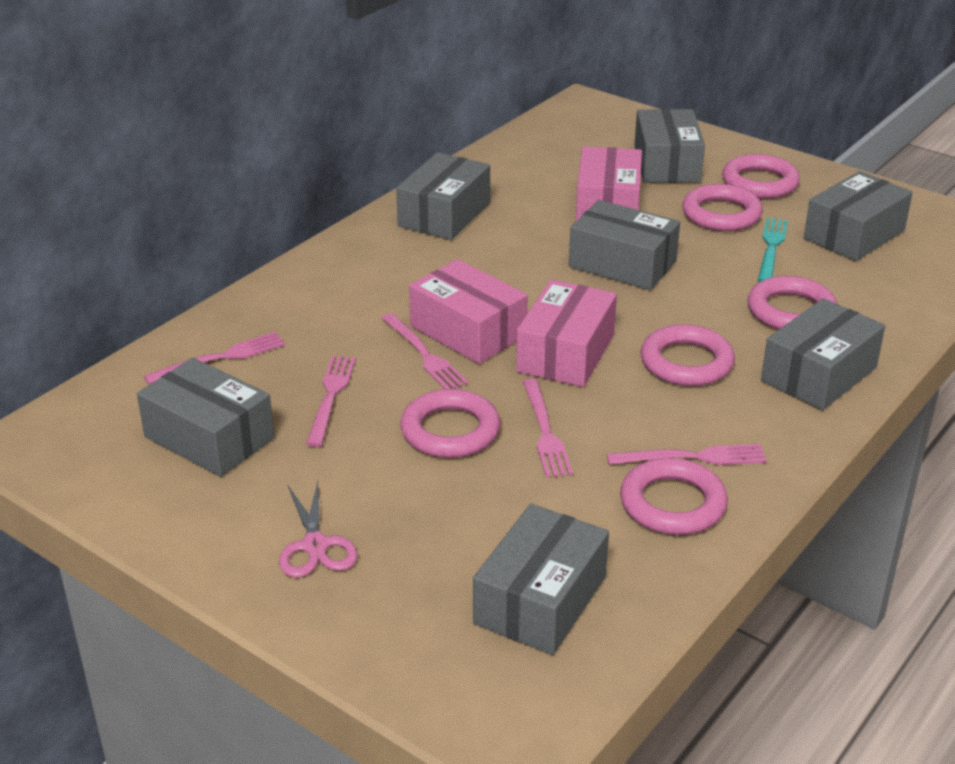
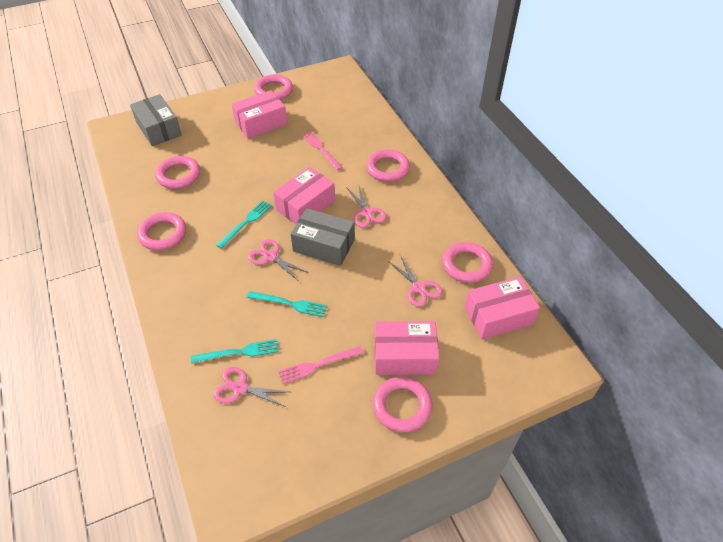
grey box: [137,358,274,477] [396,152,490,240] [473,504,609,655] [569,200,680,290] [634,109,705,183] [761,298,885,410] [804,171,913,261] = 7 -> [130,94,182,146] [291,208,355,266] = 2
pink box: [409,259,528,364] [516,280,617,387] [576,146,642,221] = 3 -> [232,90,287,139] [273,167,335,224] [375,321,439,375] [465,276,540,340] = 4
pink fork: [144,332,285,384] [306,356,356,447] [382,313,468,389] [523,379,573,478] [607,444,767,465] = 5 -> [278,346,364,384] [302,131,343,170] = 2
pink scissors: [279,481,358,578] = 1 -> [214,367,290,407] [248,239,309,280] [346,186,386,228] [388,255,442,307] = 4
turquoise fork: [758,217,788,282] = 1 -> [191,339,279,364] [216,200,272,249] [247,291,327,317] = 3

